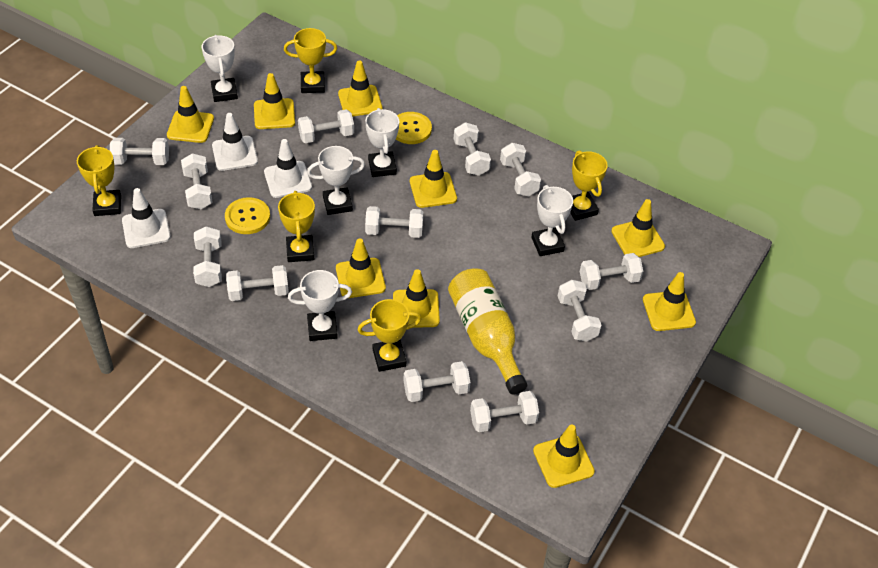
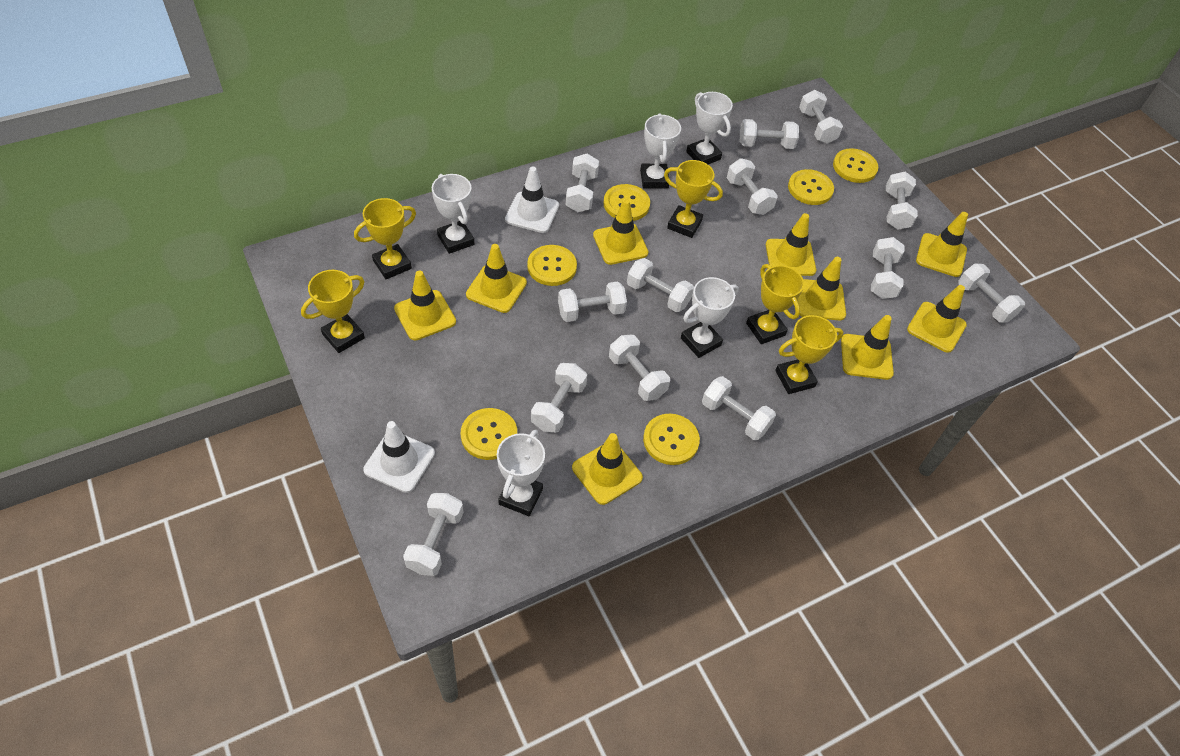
white dumbbell: [110,138,169,165] [181,153,213,209] [193,226,222,287] [226,265,289,301] [298,109,354,143] [365,206,423,238] [404,361,470,402] [454,122,491,176] [470,391,539,432] [500,143,541,196] [558,280,601,342] [580,253,643,290] = 12 -> [403,493,464,576] [531,363,587,433] [558,281,627,322] [566,154,599,212] [609,335,670,401] [627,258,694,312] [702,376,776,440] [727,158,778,215] [740,119,799,149] [799,90,843,144] [871,237,905,299] [886,172,918,230] [958,264,1025,323] = 13
white traffic cone: [122,188,171,248] [212,113,258,171] [264,139,312,198] = 3 -> [363,421,435,493] [505,166,559,233] = 2
yellow bottle: [448,268,527,395] = 1 -> none = 0
yellow button: [225,197,270,234] [396,112,432,144] = 2 -> [461,408,517,460] [527,245,577,286] [603,184,650,221] [643,414,700,465] [788,169,834,205] [833,148,878,183] = 6

